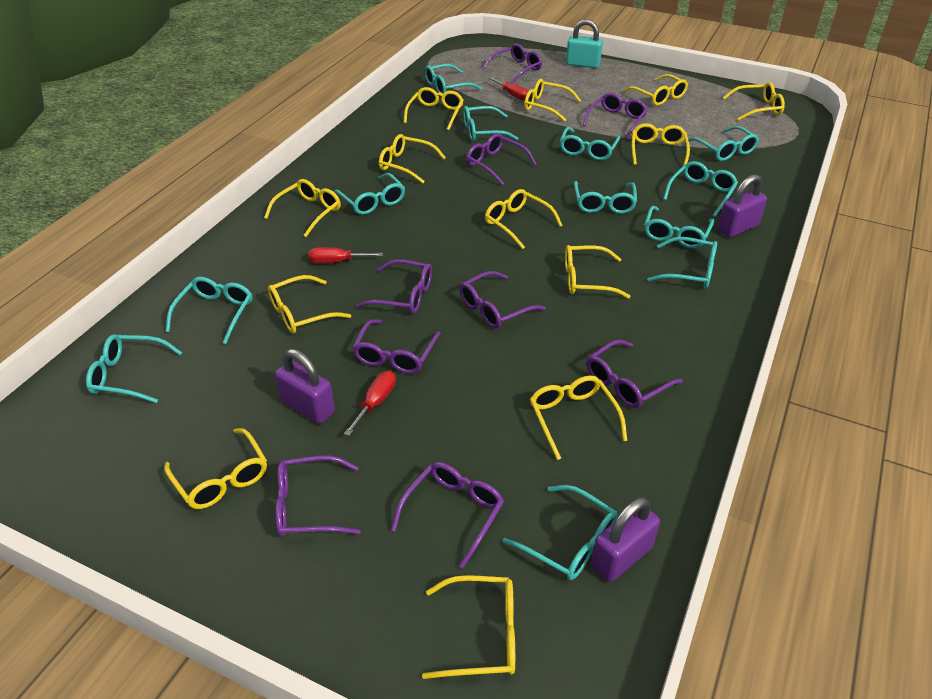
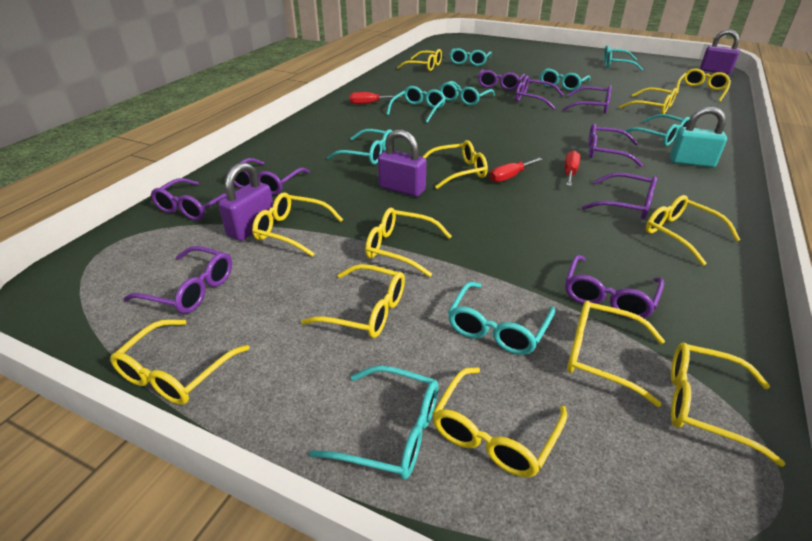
turquoise glasses: [86,334,182,403] [166,277,252,344] [333,173,405,215] [425,64,482,94] [463,106,518,141] [503,485,617,580] [560,127,621,160] [574,181,637,214] [644,206,714,248] [647,237,717,288] [663,161,738,217] [688,126,759,161] = 12 -> [309,365,438,479] [327,129,393,164] [386,86,446,123] [440,81,495,106] [448,282,555,355] [450,48,492,66] [540,68,591,91] [603,45,643,71] [620,114,690,146] = 9
yellow glasses: [164,428,267,509] [264,179,341,237] [268,275,351,333] [379,134,446,184] [404,87,464,130] [422,575,515,679] [485,189,563,249] [524,79,581,122] [530,376,627,460] [565,245,631,299] [623,74,688,106] [632,123,690,166] [723,82,785,120] = 13 -> [110,319,250,405] [252,192,343,257] [301,264,405,338] [365,208,452,277] [397,49,442,71] [423,140,488,189] [432,367,567,477] [567,301,665,407] [619,88,677,114] [646,195,740,266] [671,343,785,467] [676,69,731,102] = 12

